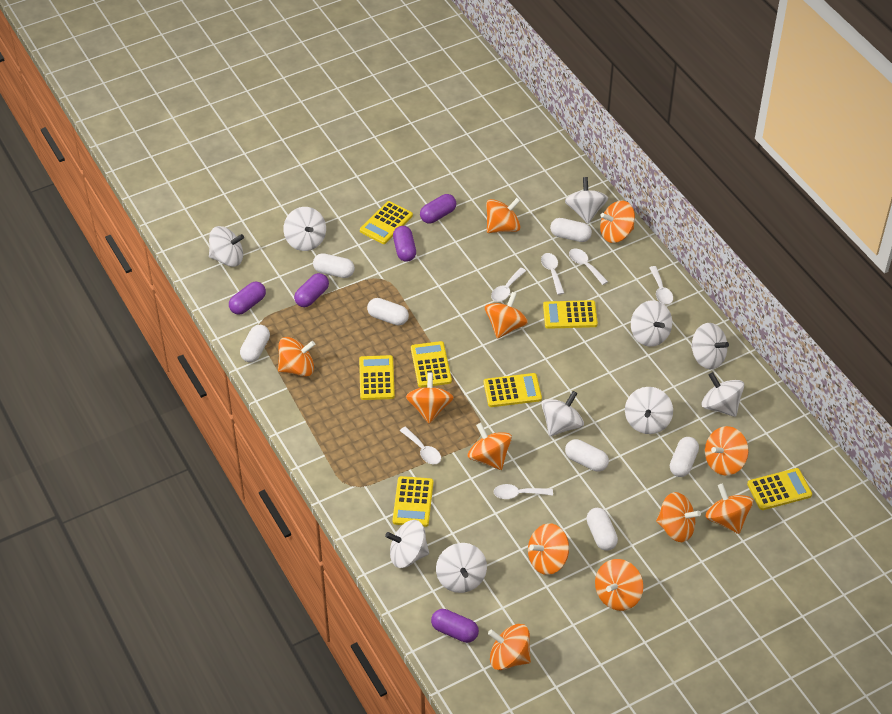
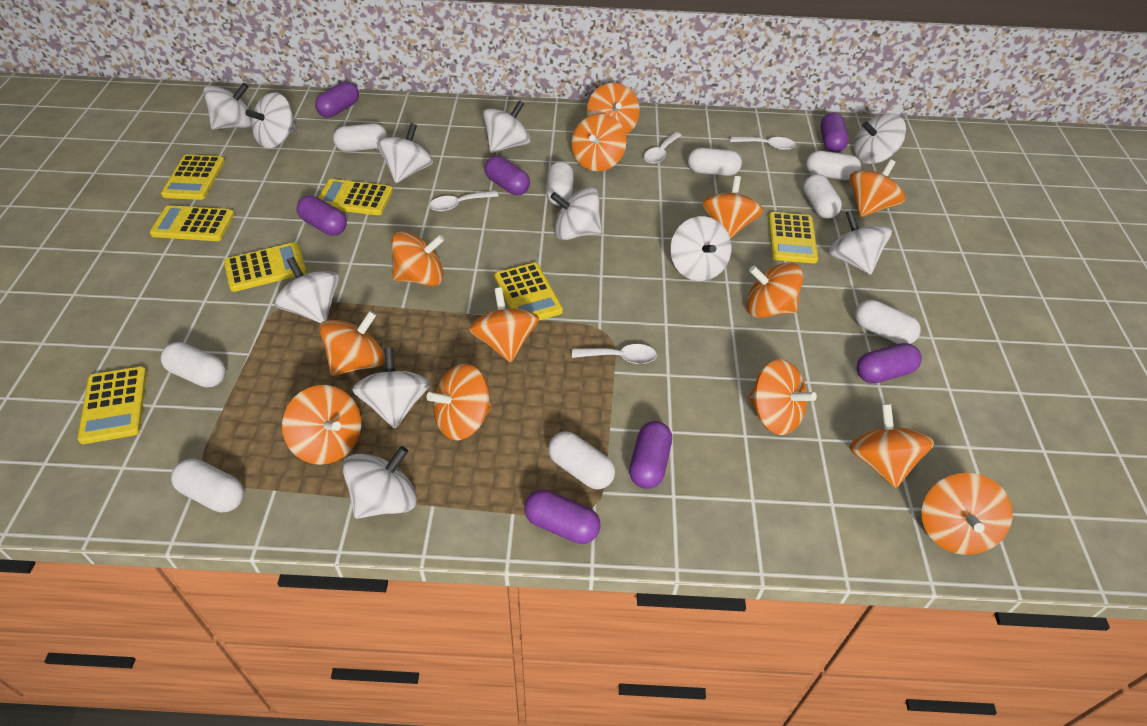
orange spinning top: [278,337,315,377] [406,373,454,424] [468,423,512,470] [485,292,528,339] [486,198,520,233] [488,624,531,670] [528,523,569,575] [595,559,643,611] [600,201,635,243] [656,492,701,542] [705,426,749,475] [705,483,753,534] = 12 -> [282,385,361,465] [319,311,385,376] [391,231,444,286] [426,364,492,440] [469,287,539,363] [571,114,626,171] [587,83,640,135] [702,176,763,239] [746,262,803,318] [748,359,817,435] [849,159,905,217] [849,404,934,488] [921,473,1013,555] = 13
purple capsule: [229,282,266,315] [294,273,329,307] [393,226,416,262] [420,194,456,223] [431,609,479,643] = 5 -> [297,195,347,236] [315,82,359,118] [485,156,530,195] [524,489,600,544] [629,421,672,489] [820,112,849,153] [857,343,922,383] = 7
white capsule: [240,325,270,362] [313,253,355,278] [367,298,409,325] [550,218,592,242] [565,439,609,472] [586,508,618,551] [670,437,699,477] = 7 -> [161,342,226,387] [171,459,244,513] [333,123,387,152] [547,161,574,206] [548,431,615,489] [688,148,742,176] [803,174,842,219] [806,151,861,180] [855,300,921,344] = 9
white spinning top: [209,226,244,267] [283,207,326,251] [385,520,429,568] [436,543,487,593] [541,391,584,436] [565,177,608,224] [625,387,673,434] [631,300,672,347] [691,323,729,369] [702,372,744,417] = 10 -> [203,83,252,129] [245,92,296,148] [274,257,339,323] [343,446,417,519] [352,347,430,429] [377,123,433,183] [483,100,530,153] [550,187,602,240] [670,216,731,281] [828,210,892,275] [854,113,906,164] = 11
white spoon: [400,427,441,464] [491,268,526,302] [494,484,553,499] [541,253,564,295] [569,249,608,285] [649,266,673,305] = 6 -> [429,190,498,212] [572,344,657,364] [644,132,682,164] [730,137,796,150] = 4

